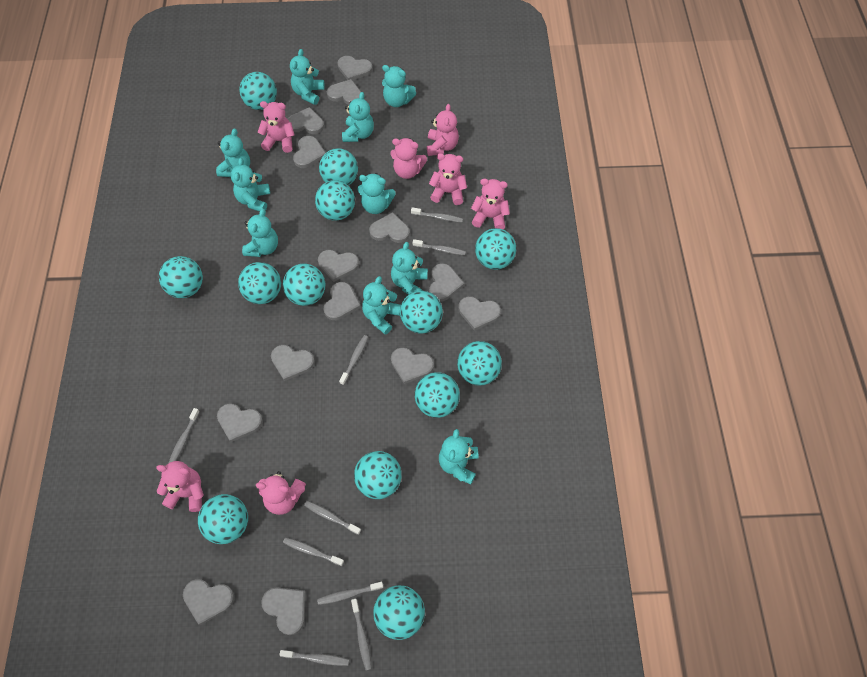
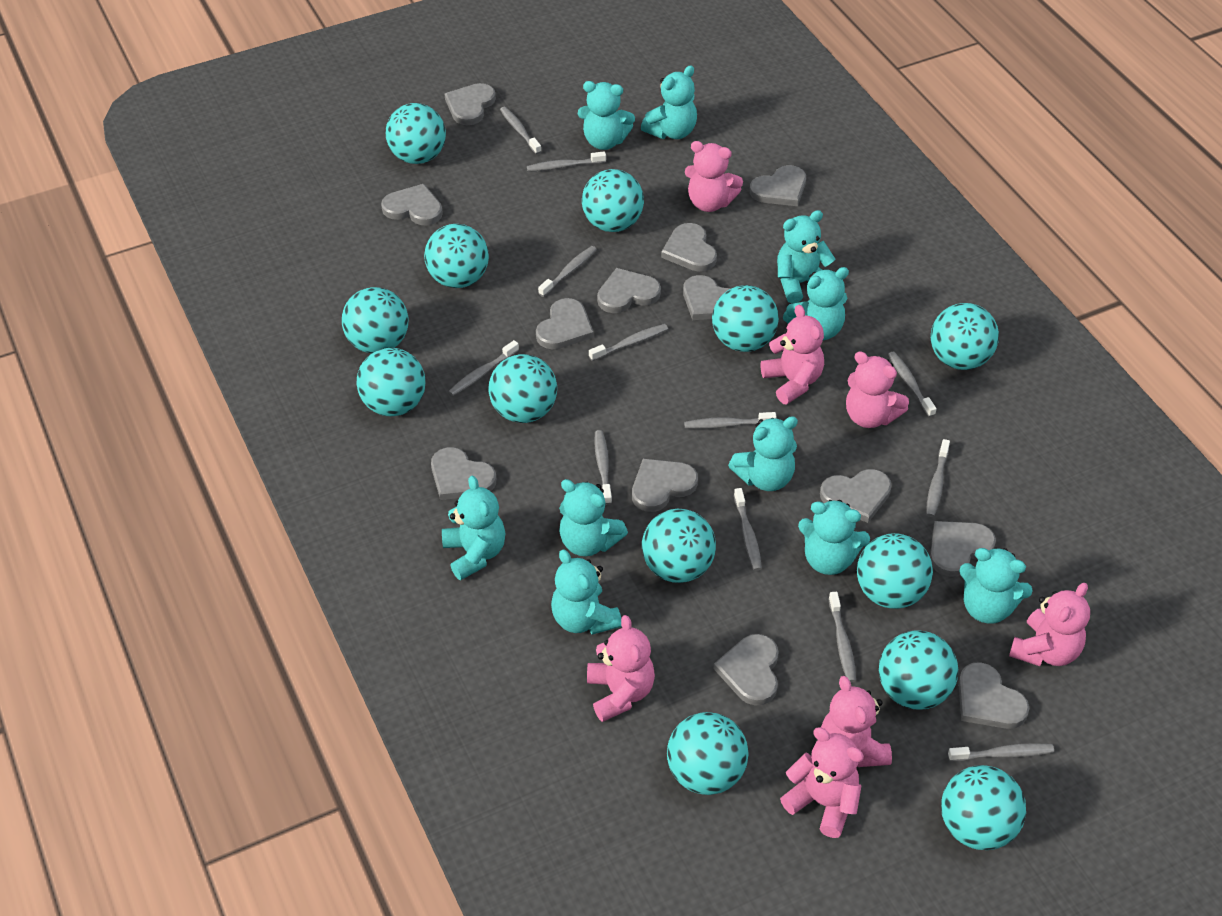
grey heart: [183,579,234,625] [217,404,263,442] [262,587,306,635] [271,345,315,381] [288,107,324,134] [293,136,326,168] [318,250,359,282] [323,282,361,320] [327,79,361,105] [337,56,373,80] [369,212,410,243] [391,347,434,384] [429,263,465,302] [459,296,501,331] = 14 -> [381,184,443,225] [431,447,496,500] [445,83,496,125] [536,298,594,350] [597,268,661,313] [632,459,698,512] [661,223,717,272] [683,275,731,320] [714,634,779,706] [750,165,806,206] [820,469,892,523] [930,521,996,577] [958,662,1029,729] = 13
grey toothbrush: [169,408,200,463] [279,650,349,666] [283,538,344,566] [304,501,361,535] [317,582,383,605] [339,335,368,385] [351,599,372,671] [411,207,463,222] [413,239,466,255] = 9 -> [448,340,519,396] [500,107,542,154] [527,151,606,172] [538,246,597,297] [589,324,668,361] [594,430,612,505] [684,412,776,429] [734,488,762,571] [828,592,856,682] [888,352,936,417] [926,439,950,517] [948,743,1054,761] = 12

